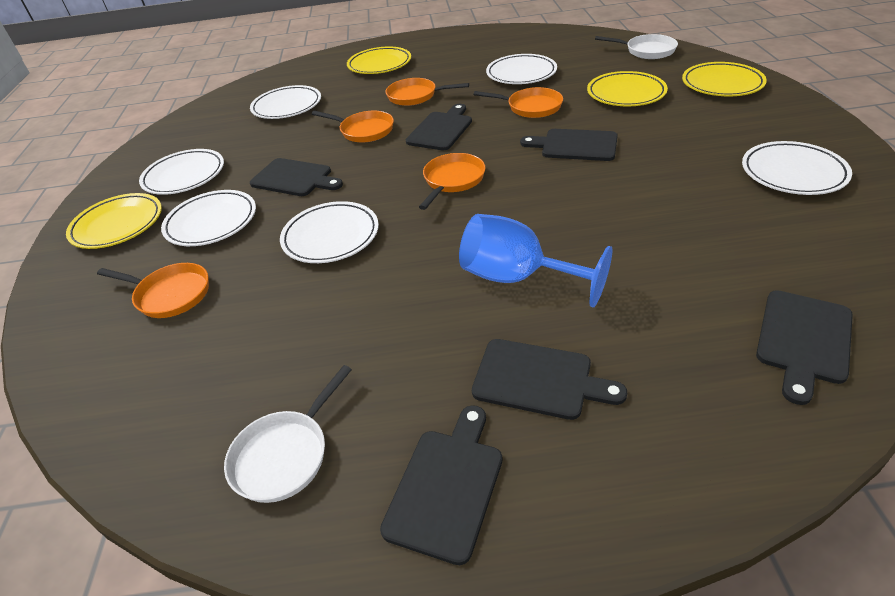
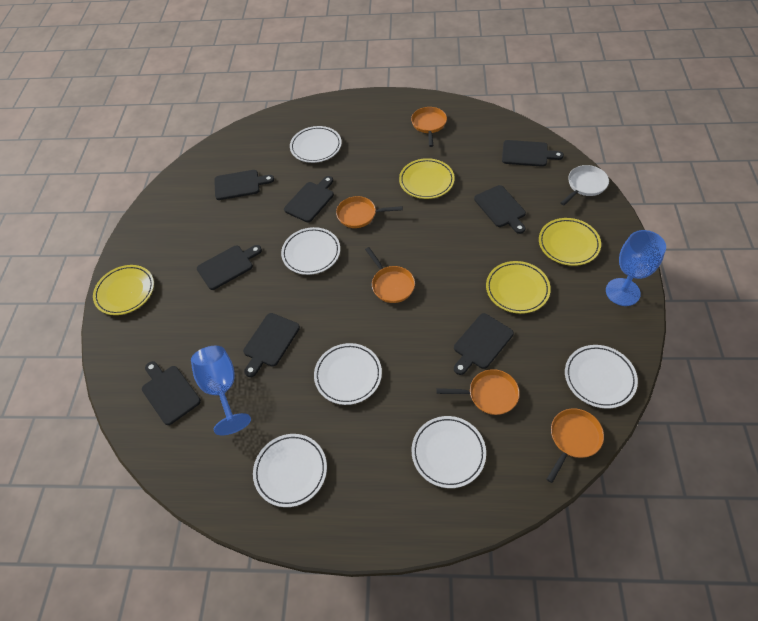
black cutting board: [250,158,343,196] [380,405,502,565] [406,104,472,150] [472,339,627,420] [520,129,618,161] [756,290,853,405] = 6 -> [142,361,201,425] [197,245,262,290] [214,170,274,200] [243,313,300,377] [284,176,334,222] [454,313,514,375] [474,185,526,234] [502,140,564,167] = 8
blue goblet: [459,214,613,308] = 1 -> [191,346,251,435] [606,230,666,306] = 2
white pan: [224,365,352,503] [595,34,678,59] = 2 -> [560,165,609,205] = 1

